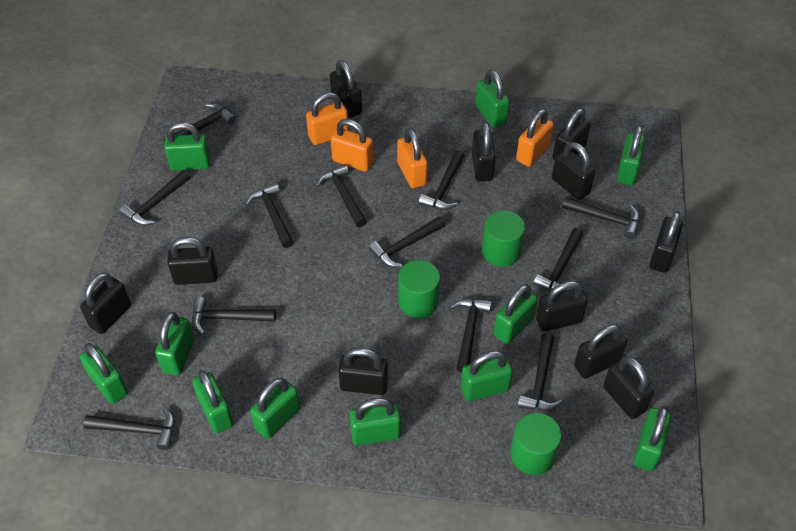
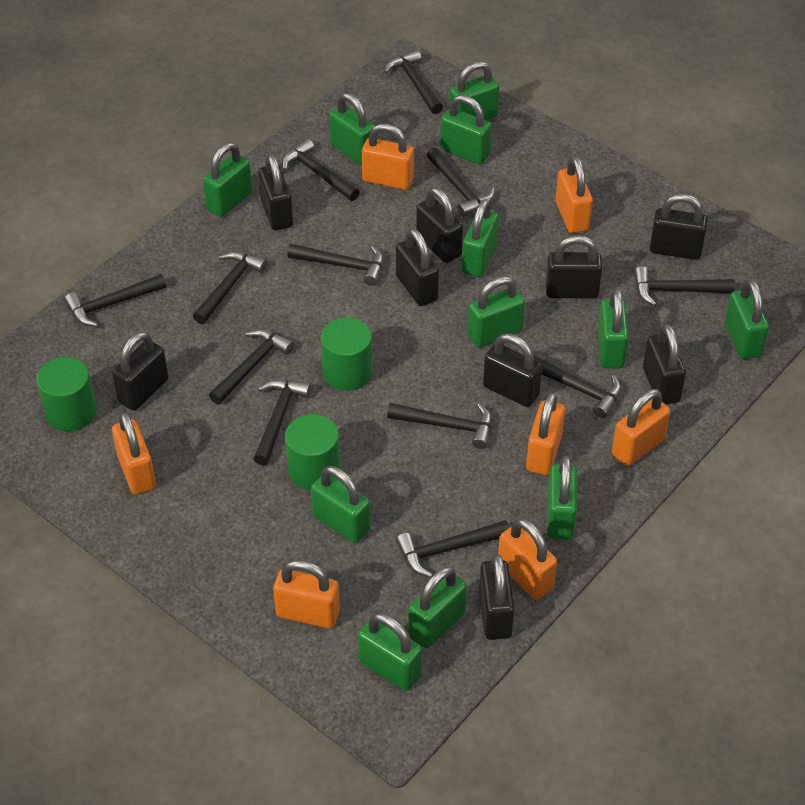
black padlock: [80,273,131,334] [167,237,218,285] [330,60,362,118] [338,348,388,395] [472,122,496,182] [536,281,588,331] [552,108,591,161] [552,142,596,200] [574,324,627,379] [603,356,654,419] [649,211,683,273] = 11 -> [112,331,169,411] [258,153,293,230] [396,228,439,306] [416,187,463,263] [479,554,515,640] [483,334,542,407] [545,235,602,299] [643,324,686,405] [650,194,708,260] = 9
green padlock: [80,343,128,404] [155,312,195,376] [164,122,210,170] [192,370,233,434] [250,378,300,439] [349,398,401,446] [461,351,513,401] [475,70,510,128] [494,284,538,344] [617,125,645,185] [633,406,671,471] = 11 -> [203,142,252,217] [311,466,371,543] [329,93,375,165] [358,613,422,691] [408,566,467,648] [440,95,492,164] [449,61,499,120] [462,199,499,277] [468,276,525,347] [547,456,577,540] [597,288,629,368] [725,279,769,359] = 12
orange padlock: [306,92,349,145] [331,119,373,172] [397,128,428,188] [516,109,554,167] = 4 -> [112,412,156,494] [273,560,340,628] [362,123,414,190] [498,518,557,600] [526,392,565,475] [556,156,593,233] [612,389,670,466] = 7

